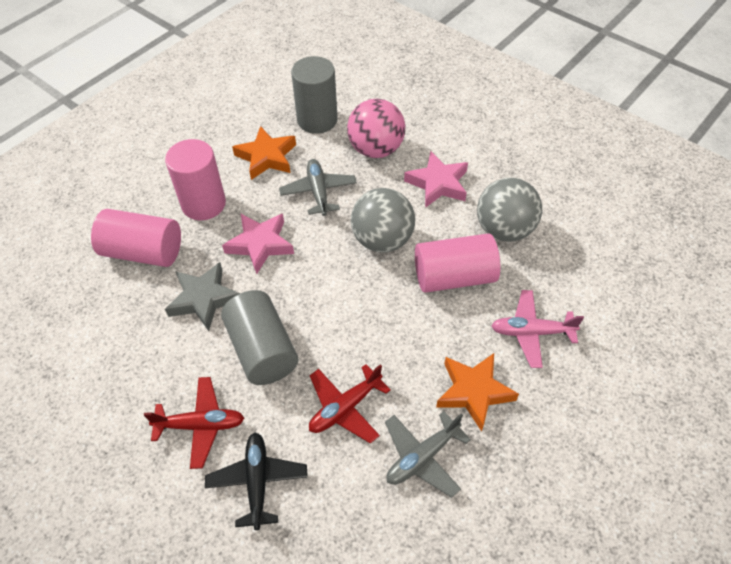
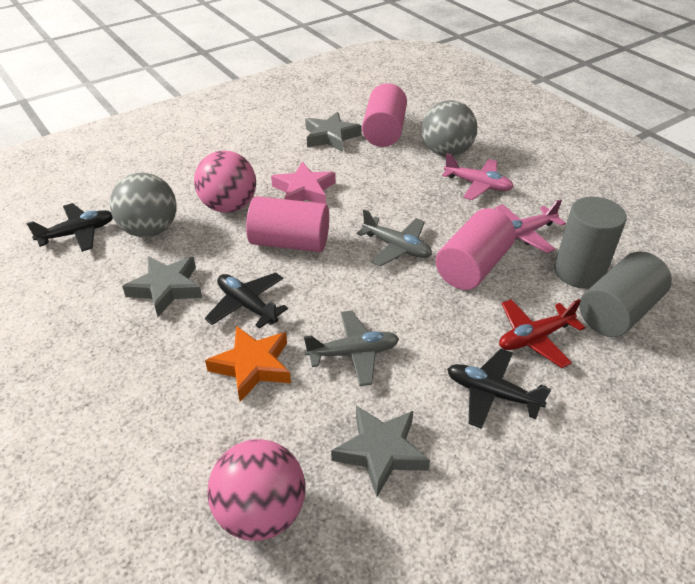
black plane: [205,432,308,530] = 1 -> [26,203,113,252] [205,273,288,329] [447,349,551,429] = 3
grey star: [165,262,240,331] = 1 -> [122,256,202,317] [305,112,361,152] [331,405,430,497] = 3
orange star: [232,126,296,180] [436,353,519,432] = 2 -> [205,326,291,402] = 1
pink ball: [347,98,405,158] = 1 -> [194,150,256,213] [207,439,306,541] = 2
pink plane: [491,290,584,368] = 1 -> [442,153,514,200] [495,199,566,253] = 2
pink star: [222,214,294,274] [404,151,468,208] = 2 -> [271,162,336,204] = 1
red plane: [144,377,244,469] [309,364,391,444] = 2 -> [499,299,585,368] = 1

